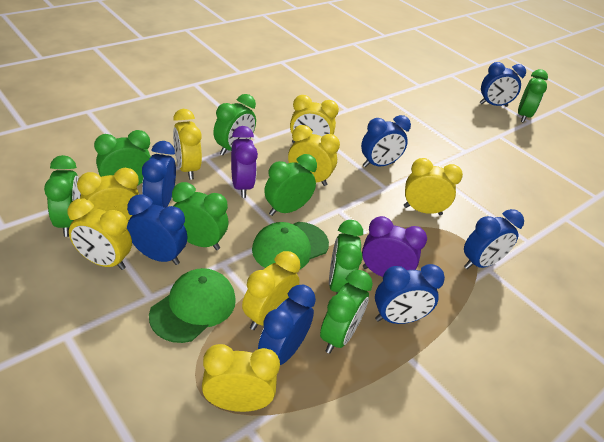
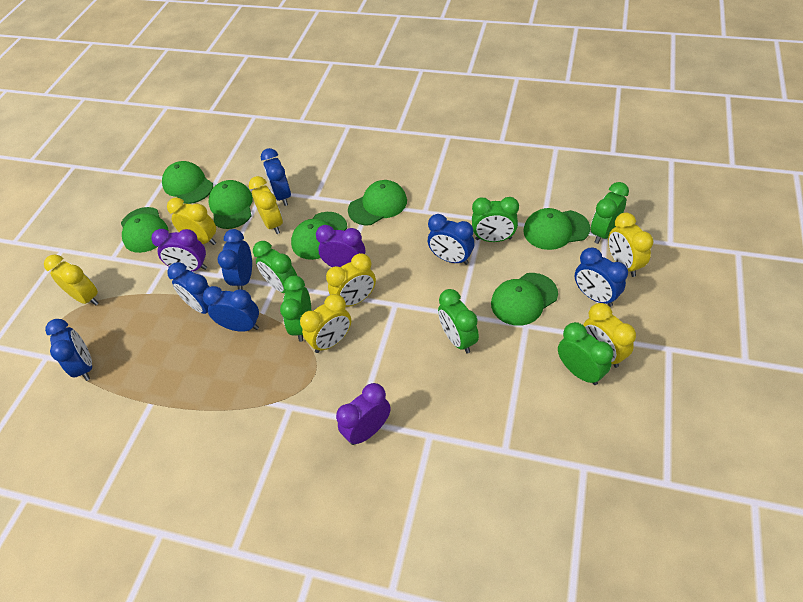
green cap: [149,268,236,343] [252,222,329,269] = 2 -> [121,207,169,253] [162,161,213,204] [208,180,253,229] [291,212,347,260] [348,180,407,225] [491,273,558,326] [523,208,590,250] = 7
green clock: [44,155,81,237] [94,130,151,185] [172,182,228,250] [213,94,256,156] [264,154,317,216] [320,270,373,354] [329,220,363,295] [518,69,548,123] = 8 -> [253,241,297,293] [280,275,311,342] [438,289,479,354] [472,197,519,242] [558,322,614,385] [591,182,629,244] = 6
purple clock: [231,126,258,198] [362,216,427,277] = 2 -> [151,229,207,271] [316,225,365,267] [336,383,391,445] = 3
yellow clock: [67,199,132,270] [77,168,139,224] [173,109,202,180] [202,344,280,412] [242,251,300,330] [288,125,340,186] [290,95,339,143] [404,158,463,215] = 8 -> [44,255,98,306] [167,198,216,245] [249,176,283,234] [300,294,351,353] [326,253,376,307] [583,303,636,368] [608,213,654,277] = 7

